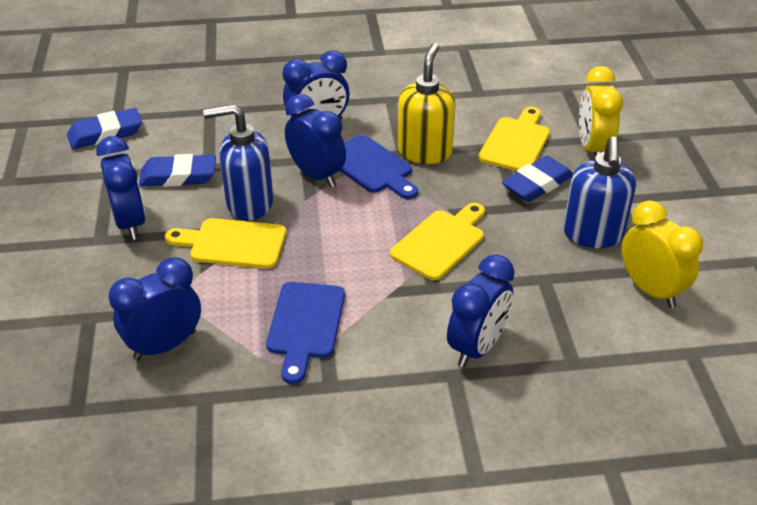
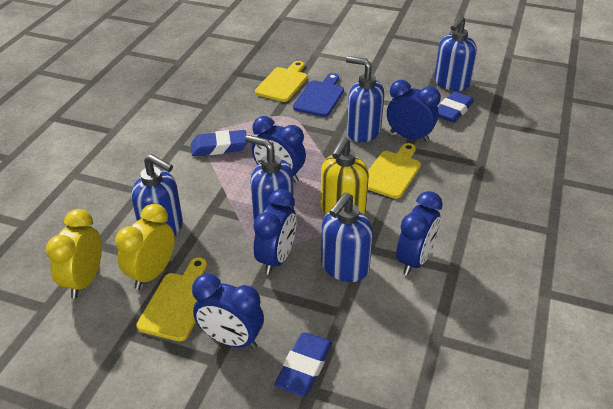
blue cutting board: [266,282,345,384] [340,135,418,199] = 2 -> [293,73,344,117] = 1
blue soap dispenser: [203,104,273,221] [563,137,636,248] = 2 -> [131,154,183,236] [245,135,294,221] [321,192,373,282] [346,56,384,142] [434,15,477,91] = 5

